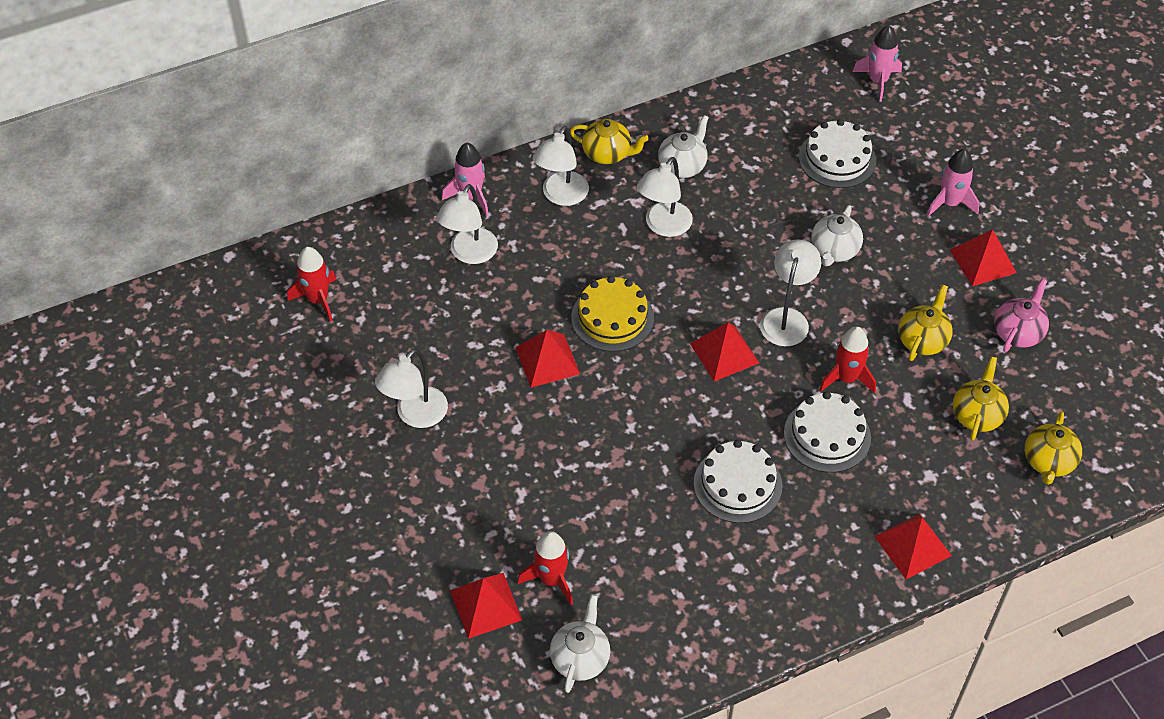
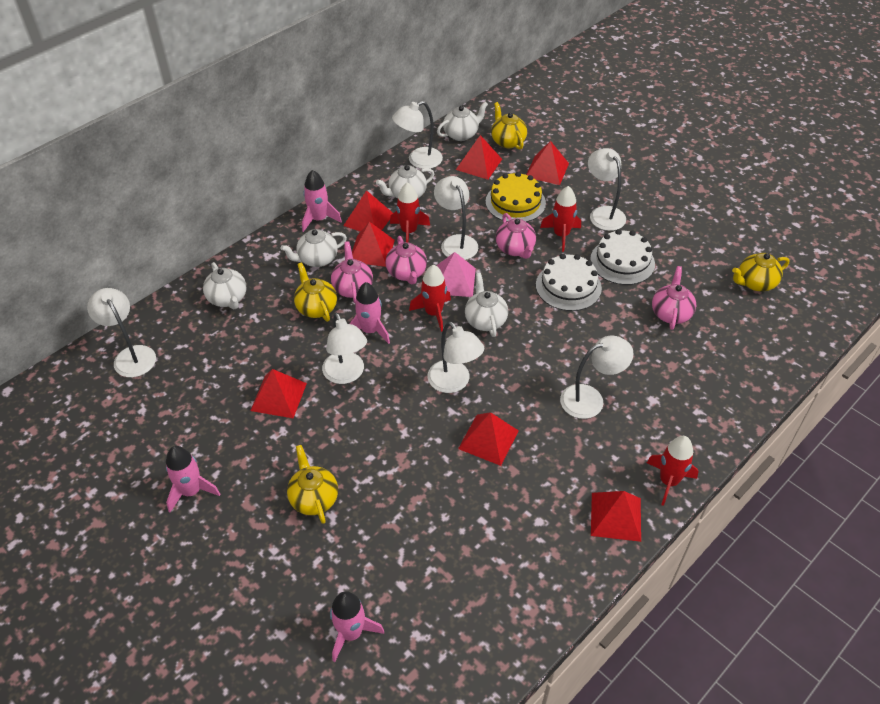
pink pyramid: none = 0 -> [437,252,476,297] = 1
pink rocket: [442,143,489,216] [853,25,902,102] [927,149,979,216] = 3 -> [166,446,220,512] [302,170,342,232] [330,591,384,662] [350,282,390,344] = 4
pink teapot: [994,278,1049,352] = 1 -> [331,241,373,303] [385,236,427,285] [496,213,536,259] [652,266,696,330] = 4
red pyramid: [450,573,522,639] [515,330,580,388] [690,322,759,381] [874,513,952,579] [950,229,1017,286] = 5 -> [250,369,307,418] [343,190,393,232] [352,222,395,267] [456,135,502,180] [458,412,519,466] [526,141,569,185] [591,491,641,542] = 7
red rocket: [287,247,336,322] [517,531,573,605] [819,327,876,393] = 3 -> [390,182,430,243] [409,264,451,332] [540,186,581,252] [647,436,698,506] = 4
white cake: [694,440,782,523] [784,391,871,473] [799,119,876,188] = 3 -> [536,254,602,311] [590,229,655,285] = 2
white lamp: [375,349,448,428] [436,184,498,264] [533,126,589,206] [637,157,693,237] [760,239,821,346] = 5 -> [87,288,156,377] [322,312,367,384] [392,101,443,169] [428,321,484,393] [434,176,478,260] [560,335,634,419] [588,148,626,231] = 7
white teapot: [550,594,610,693] [658,115,709,178] [812,205,863,267] = 3 -> [203,262,246,309] [281,229,347,267] [376,165,434,199] [437,102,488,141] [465,273,508,337] = 5

